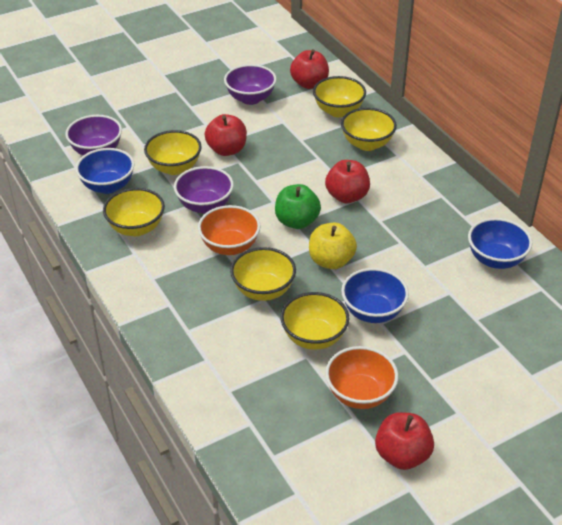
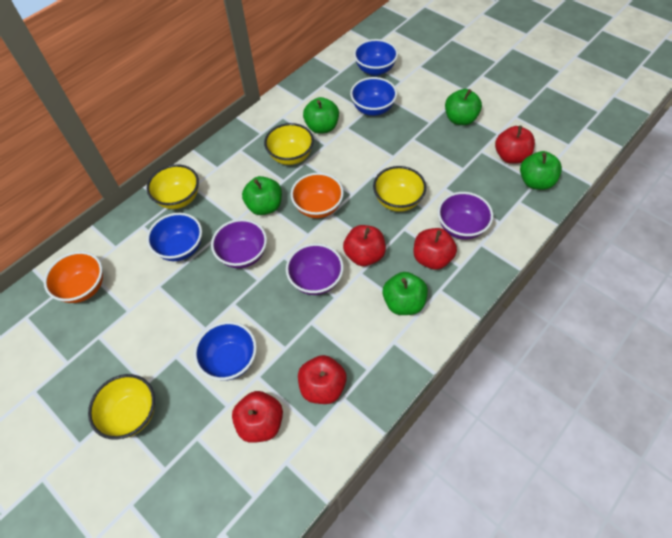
blue bowl: [75,148,135,194] [341,268,409,323] [468,218,533,269] = 3 -> [147,213,202,261] [194,321,257,381] [350,77,397,116] [354,39,398,76] = 4
green apple: [275,184,321,229] = 1 -> [242,176,282,215] [303,97,339,134] [383,272,428,315] [445,89,482,125] [520,151,562,190] = 5
red apple: [205,114,247,156] [290,49,329,89] [325,160,370,203] [375,412,434,470] = 4 -> [232,391,283,443] [298,355,347,404] [343,225,386,266] [414,228,457,270] [495,126,535,164] = 5
yellow apple: [309,222,357,269] = 1 -> none = 0
yellow bowl: [103,188,165,236] [144,130,202,175] [230,247,296,301] [280,292,350,350] [313,76,366,117] [341,108,397,151] = 6 -> [88,374,155,440] [147,164,199,209] [264,123,314,165] [373,166,426,212] = 4

